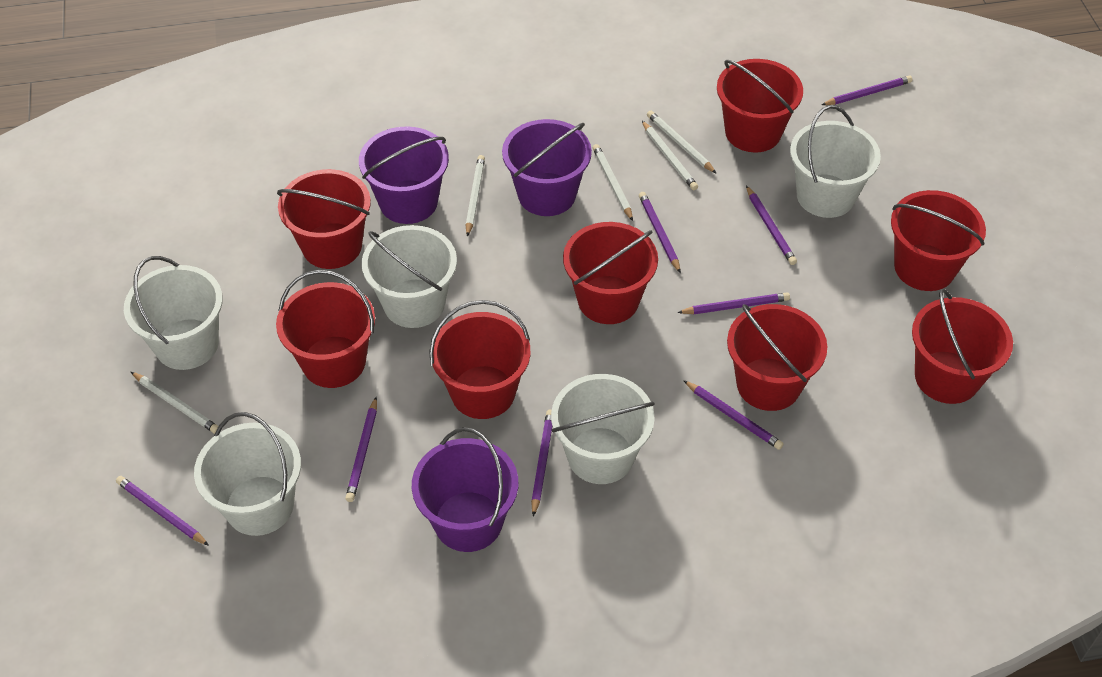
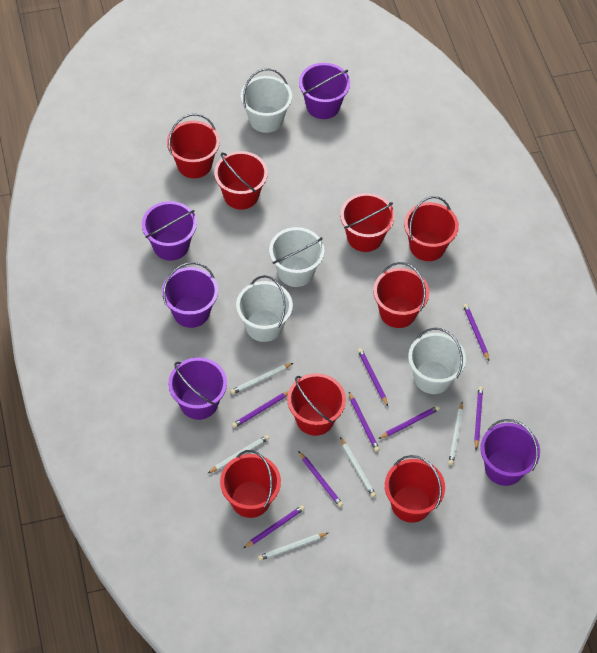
purple bucket: [359,126,449,224] [412,427,518,552] [502,119,592,216] = 3 -> [142,201,197,261] [162,262,218,328] [168,357,227,420] [299,63,350,119] [480,419,540,486] = 5
white bucket: [124,256,223,370] [194,412,301,536] [362,225,457,328] [551,374,655,484] [790,105,881,218] = 5 -> [236,275,293,342] [241,68,292,133] [269,227,324,287] [408,328,466,394] = 4

